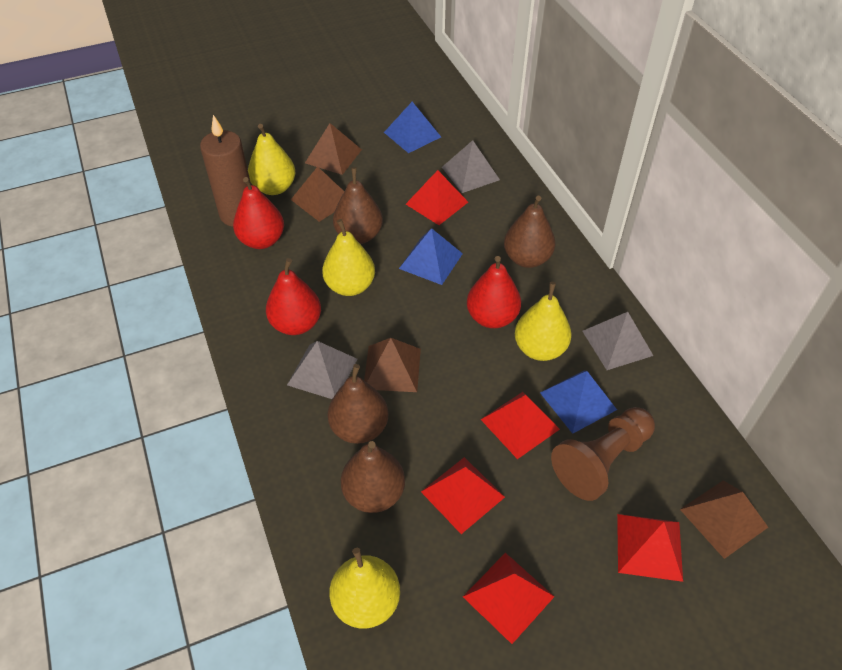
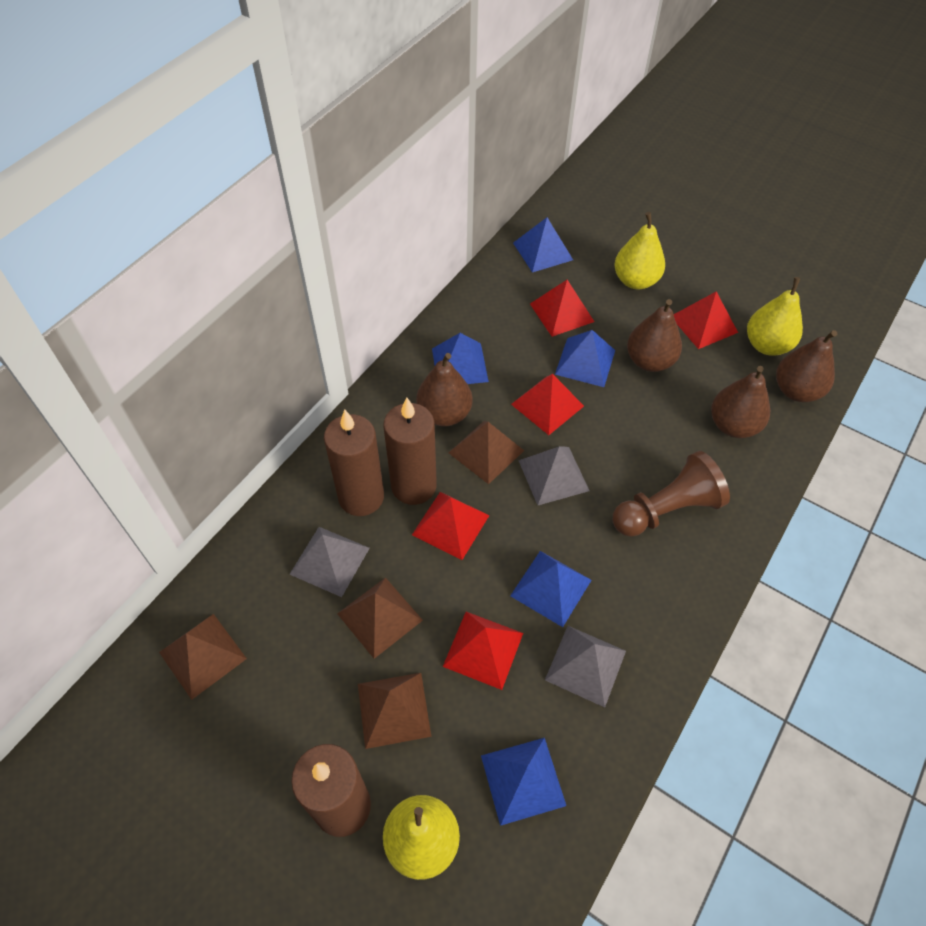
blue pyramid: [384,102,441,153] [399,228,463,285] [540,371,617,434] = 3 -> [432,333,489,384] [481,738,566,826] [510,551,591,627] [513,217,573,273] [555,330,615,387] = 5
brown candle: [200,115,251,227] = 1 -> [291,744,371,837] [324,409,384,516] [383,398,437,505] = 3
red pear: [233,177,284,249] [266,258,321,335] [467,256,521,328] = 3 -> none = 0
yellow pear: [248,124,296,195] [322,219,375,296] [329,548,400,629] [515,282,571,361] = 4 -> [383,795,460,880] [614,212,665,290] [747,277,803,356] = 3

